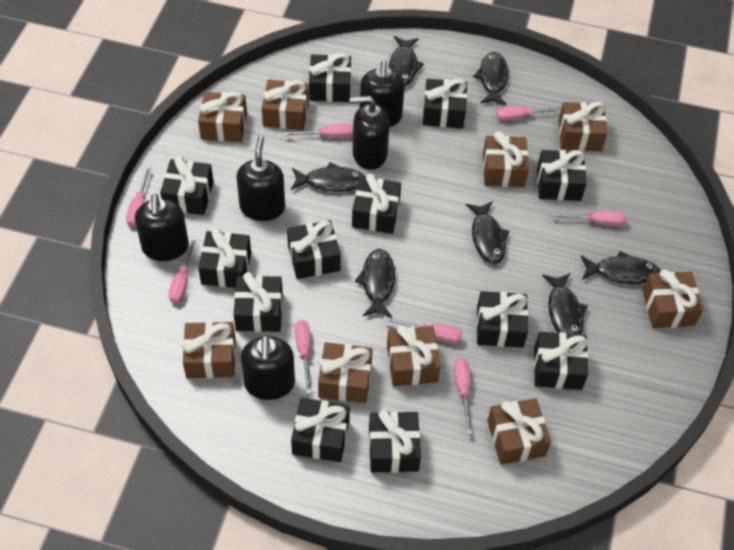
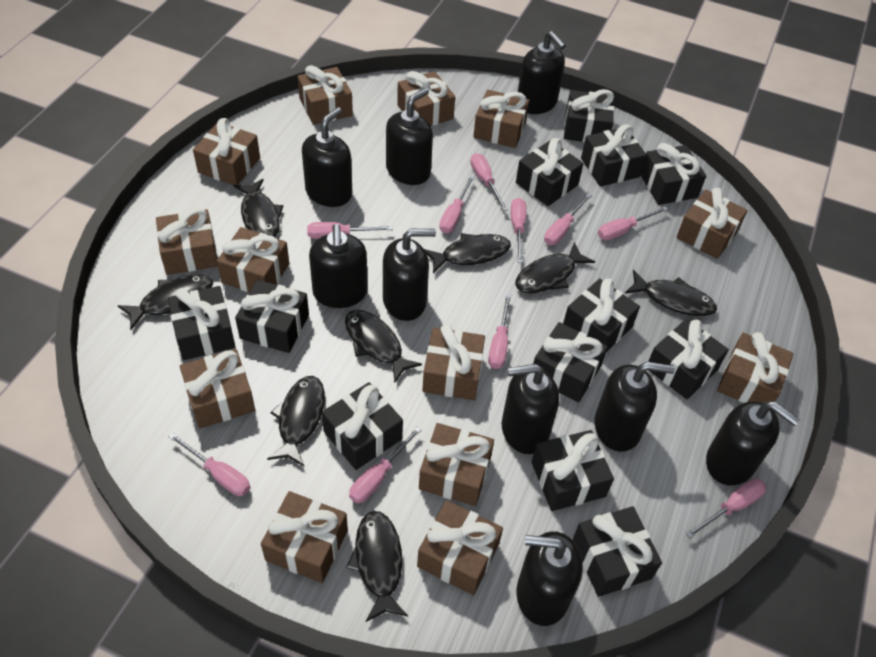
black fish: [291,162,366,192] [355,249,395,317] [389,36,424,86] [466,201,509,265] [473,52,508,105] [542,273,588,335] [581,251,660,284] = 7 -> [118,275,213,330] [233,179,283,237] [267,376,325,466] [345,310,422,383] [347,511,408,622] [424,233,511,273] [515,242,595,293] [625,270,717,316] = 8
black soap dispenser: [135,194,189,261] [237,136,285,221] [241,335,295,400] [350,96,390,170] [360,60,405,127] = 5 -> [302,107,353,207] [309,224,368,308] [383,229,436,321] [386,88,433,185] [502,364,559,454] [517,531,583,626] [518,31,566,114] [595,362,675,452] [706,401,800,485] = 9
brown gift: [183,322,236,378] [198,92,247,142] [262,79,309,130] [318,342,373,403] [387,325,440,386] [483,131,529,187] [487,398,551,465] [559,102,607,151] [643,269,703,328] = 9 -> [156,208,218,275] [180,349,255,429] [193,118,260,185] [217,227,289,292] [261,491,348,583] [297,65,353,125] [397,71,455,126] [417,500,503,595] [419,423,494,506] [422,324,485,400] [473,90,530,148] [676,188,748,259] [717,332,794,403] = 13
pink screwdriver: [126,166,152,227] [168,237,197,303] [283,123,353,138] [295,320,312,394] [383,317,462,344] [454,358,472,435] [496,106,562,121] [551,211,626,226] = 8 -> [169,433,250,496] [307,222,393,239] [349,427,421,503] [439,175,475,233] [470,153,508,211] [488,294,511,369] [511,198,526,263] [544,193,592,245] [598,206,668,240] [686,478,766,538] = 10

